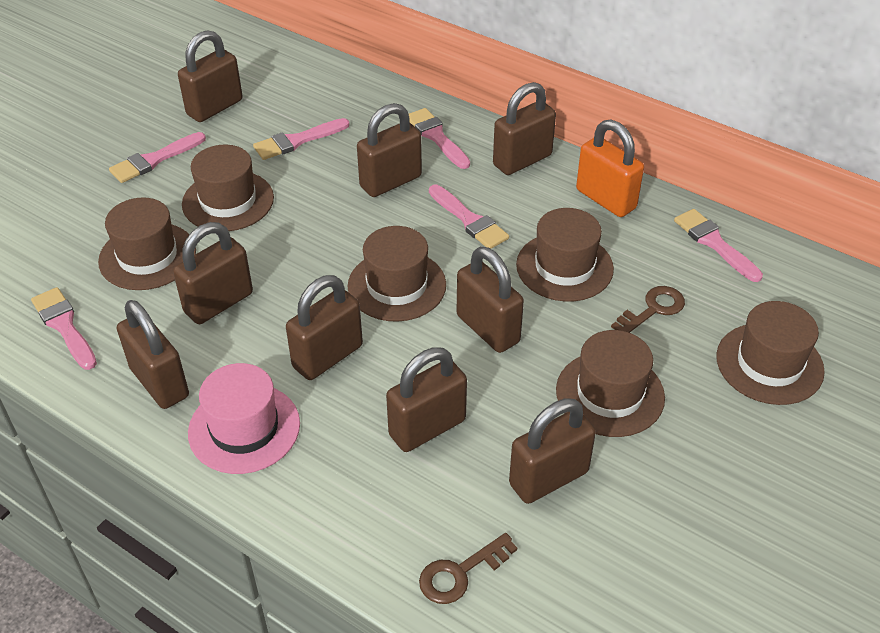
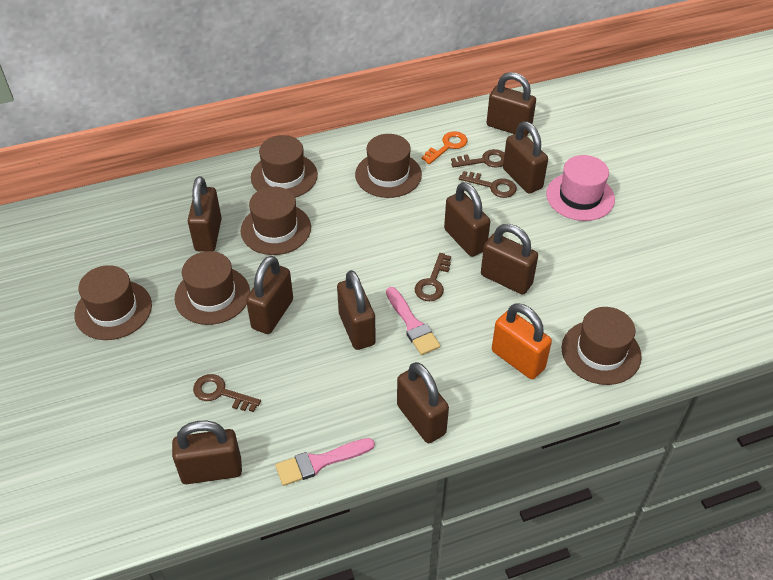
brown key: [419,533,517,604] [611,286,685,333] = 2 -> [193,374,261,412] [415,253,451,301] [451,149,505,168] [459,171,517,198] = 4
orange key: none = 0 -> [422,131,468,164] = 1
pink brush: [31,287,97,370] [109,132,206,183] [253,118,349,160] [409,108,470,169] [429,184,509,249] [674,209,763,282] = 6 -> [275,438,375,486] [386,287,440,355] = 2

